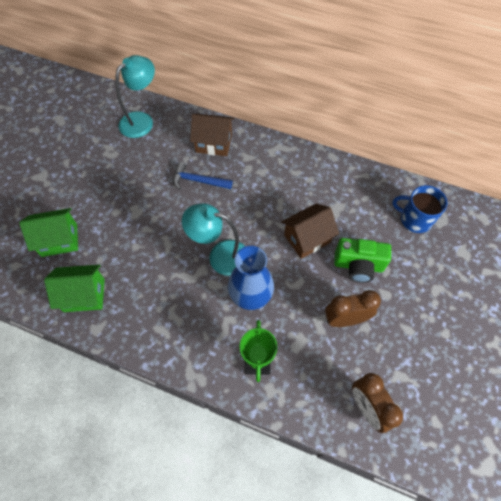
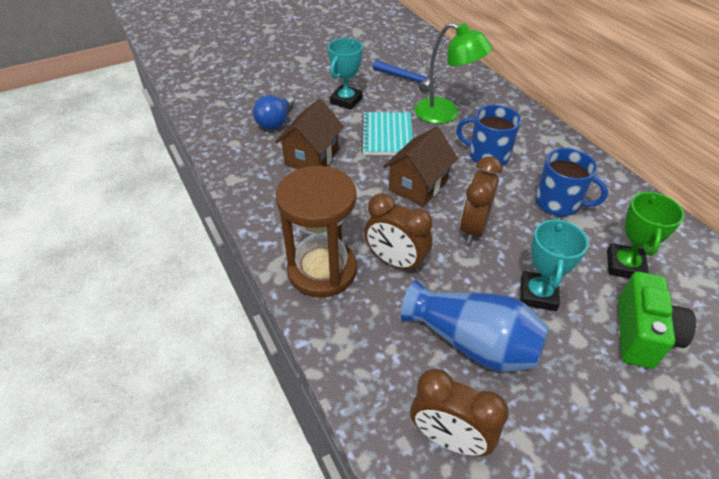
blue light bulb: none = 0 -> [253,95,294,130] = 1
blue mug: [392,185,448,233] = 1 -> [456,105,521,166] [535,148,608,216] = 2
brown clock: [325,290,381,327] [352,373,403,433] = 2 -> [364,193,432,273] [410,369,509,457] [460,156,502,244] = 3
brown hourglass: none = 0 -> [276,166,357,298] = 1
green house: [19,208,78,257] [44,265,105,312] = 2 -> none = 0
green lamp: none = 0 -> [415,23,493,124] = 1
turquoise lamp: [115,55,155,138] [182,203,245,276] = 2 -> none = 0
turquoise notebook: none = 0 -> [361,112,413,155] = 1
turquoise trophy: none = 0 -> [328,38,363,110] [520,218,589,311] = 2

